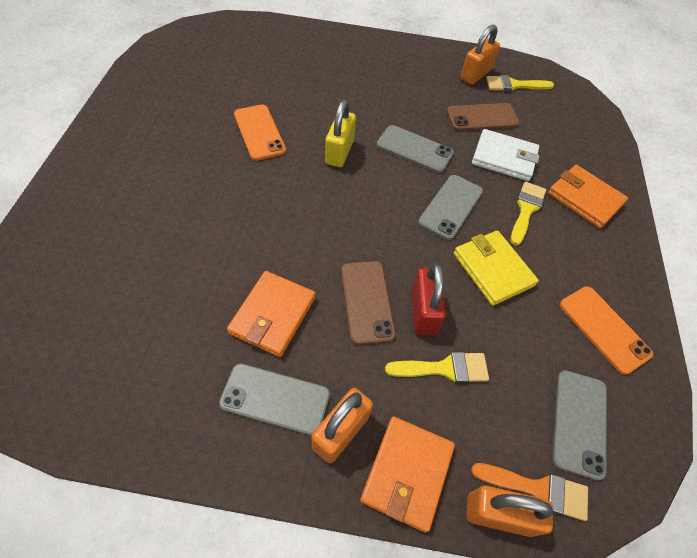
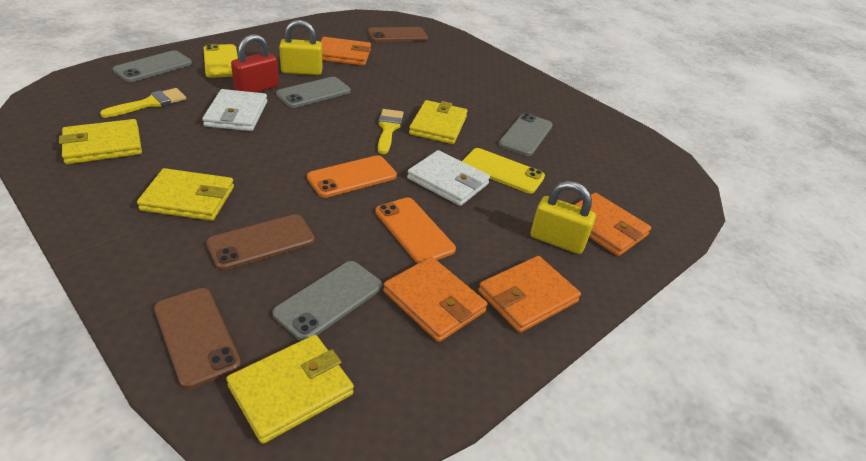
brown phone: [341,261,396,345] [447,103,520,131] = 2 -> [154,288,241,389] [206,214,315,270] [368,27,428,42] = 3
orange brush: [471,463,588,521] = 1 -> none = 0
orange padlock: [311,388,373,463] [460,24,500,85] [466,485,553,537] = 3 -> none = 0
orange wallet: [227,271,316,357] [360,416,455,533] [548,165,628,228] = 3 -> [320,37,371,66] [383,257,487,342] [478,256,581,333] [574,193,651,256] = 4
white wallet: [472,129,540,181] = 1 -> [202,89,267,131] [407,150,490,206] = 2
yellow brush: [385,352,489,383] [486,75,554,92] [511,182,546,245] = 3 -> [100,88,186,118] [378,109,404,154] = 2
yellow padlock: [325,100,356,167] = 1 -> [279,20,323,75] [531,181,596,254] = 2
yellow phone: none = 0 -> [203,44,238,78] [462,148,545,194] = 2
yellow wallet: [454,230,539,306] = 1 -> [59,119,142,164] [137,168,234,221] [226,335,354,444] [409,100,467,144] = 4

